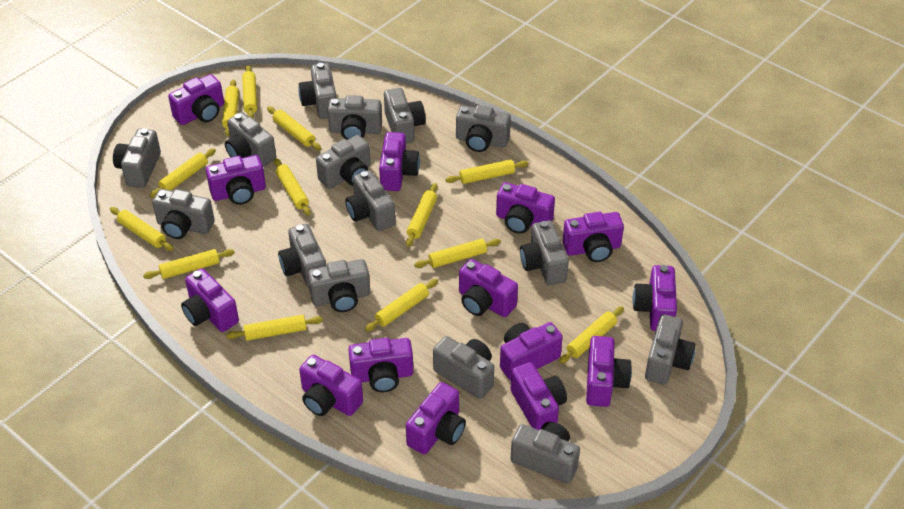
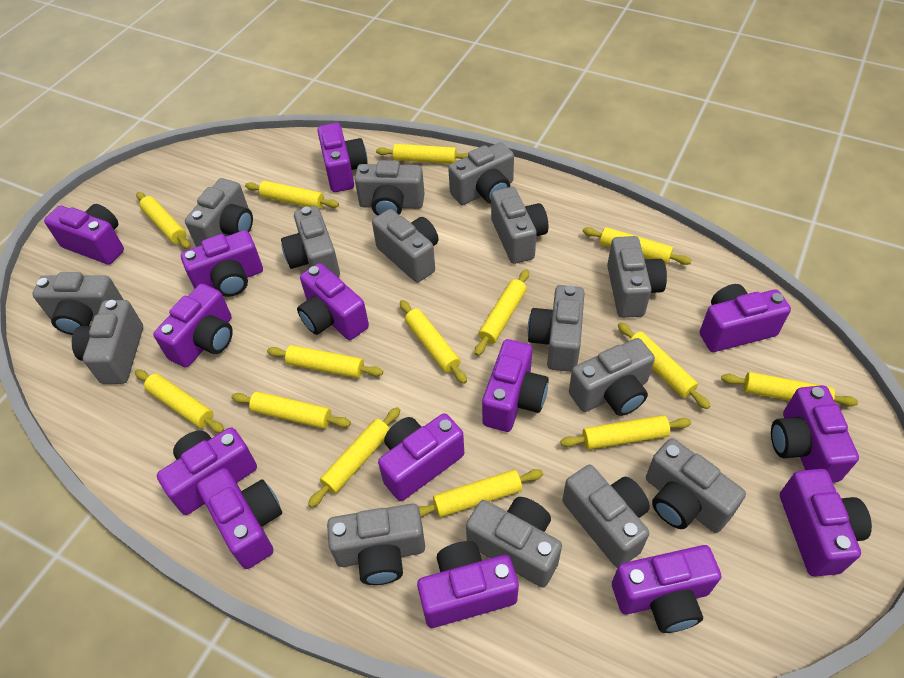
yellow rolling pin: [110,207,173,251] [143,249,235,279] [150,148,216,198] [222,79,239,136] [226,315,323,341] [242,65,257,118] [267,106,321,150] [274,158,311,216] [365,279,438,331] [406,183,438,247] [414,238,501,268] [445,159,529,184] [559,306,624,364] = 13 -> [135,369,225,433] [136,192,190,249] [231,391,351,429] [245,181,339,209] [267,345,383,378] [308,407,400,508] [376,144,468,164] [400,300,467,384] [419,469,543,517] [475,269,529,356] [560,415,691,450] [583,227,692,265] [618,322,710,409] [721,372,858,407] = 14

